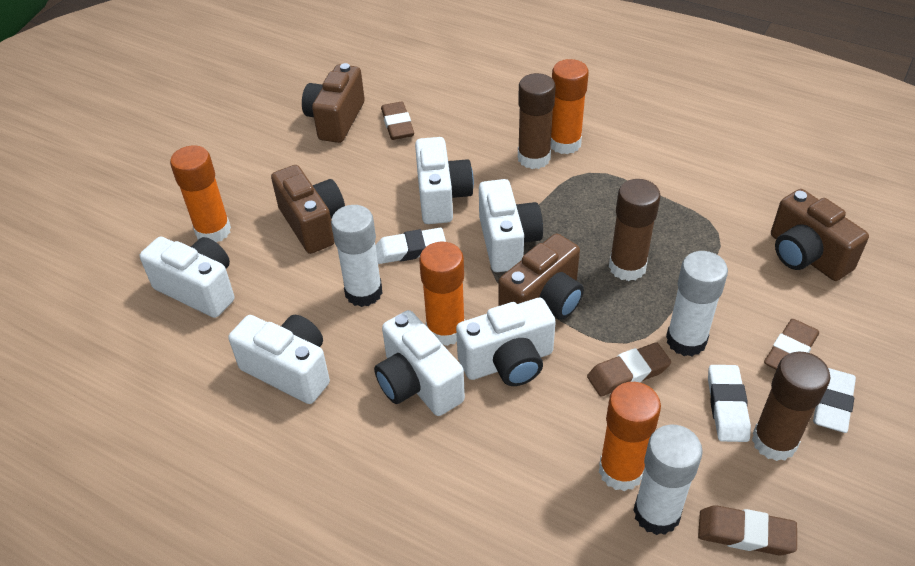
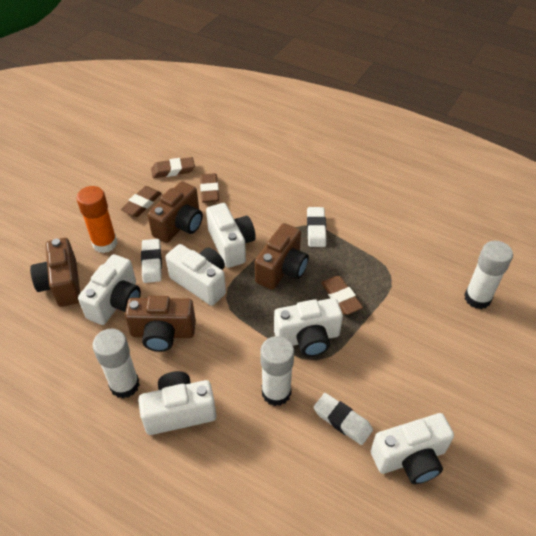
brown glue stick: [518,73,556,169] [609,179,660,281] [752,352,831,461] = 3 -> none = 0
orange glue stick: [170,145,231,243] [419,242,465,346] [551,59,589,154] [599,382,661,491] = 4 -> [76,186,117,253] = 1

